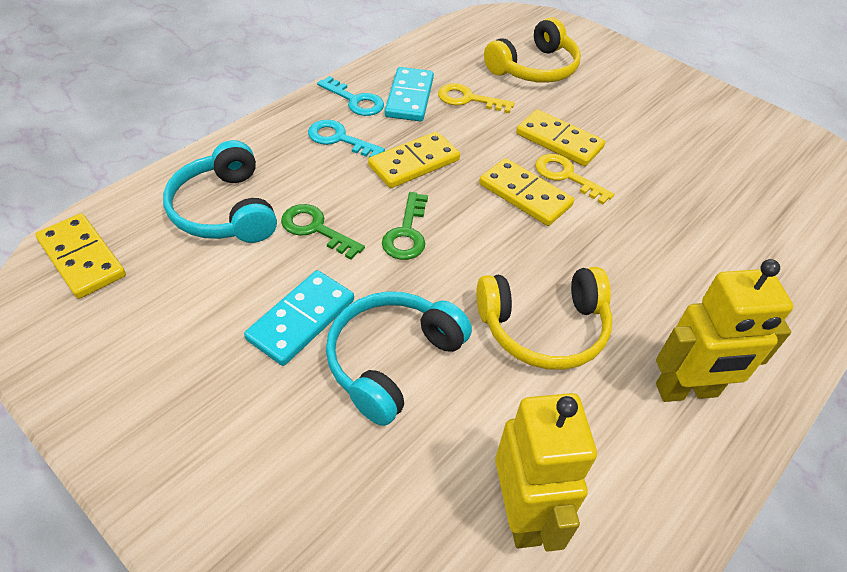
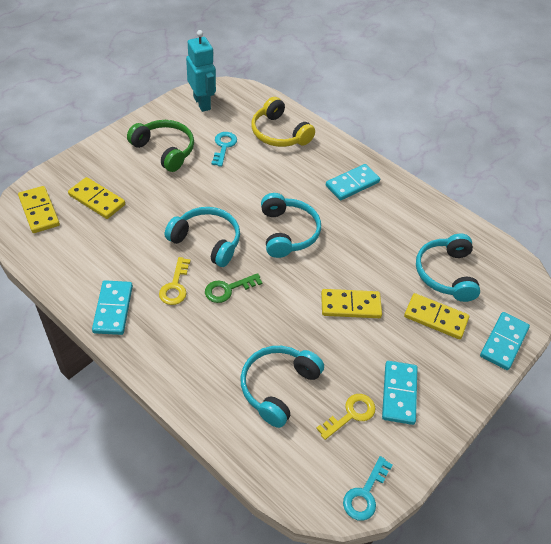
green headphones: none = 0 -> [127,120,194,172] = 1
green key: [281,204,365,260] [382,192,428,260] = 2 -> [205,273,262,303] = 1
turquoise domino: [244,270,354,366] [385,67,434,122] = 2 -> [92,280,133,335] [326,164,380,200] [382,361,417,425] [480,312,530,370] = 4
turquoise headphones: [163,140,277,243] [326,291,472,426] = 2 -> [165,207,240,267] [240,346,324,428] [261,193,321,258] [416,234,480,302] = 4
turquoise robot: none = 0 -> [186,30,216,112] = 1
yellow headphones: [476,267,613,370] [484,17,581,83] = 2 -> [251,97,315,147] = 1
yellow robot: [495,393,597,552] [656,259,793,402] = 2 -> none = 0

